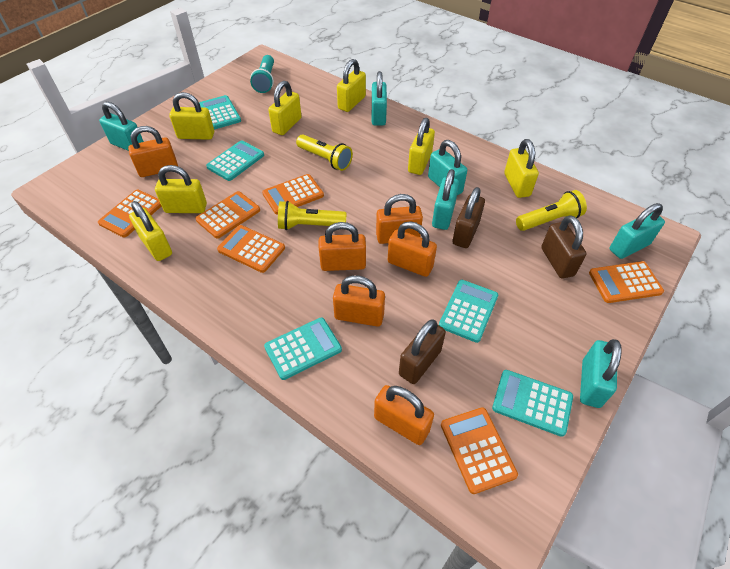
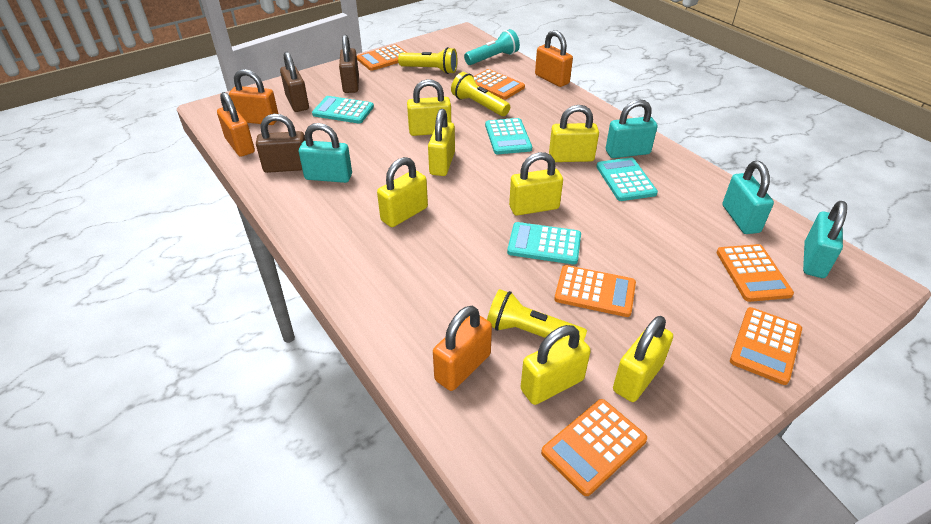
orange padlock: [128,126,178,177] [319,222,366,271] [333,275,385,327] [374,385,434,445] [376,194,423,244] [388,221,437,277] = 6 -> [217,92,255,157] [229,69,278,125] [433,306,492,391] [535,30,573,87] = 4
turquoise calculator: [199,95,241,130] [206,140,264,181] [264,318,342,380] [439,280,498,343] [492,370,573,437] = 5 -> [312,96,374,124] [485,118,532,154] [507,222,581,264] [596,157,658,201] = 4
turquoise padlock: [99,102,144,151] [372,71,387,126] [428,140,467,195] [432,169,459,230] [580,339,622,408] [610,203,665,259] = 6 -> [299,123,352,183] [606,99,657,158] [723,161,774,234] [803,201,847,278] = 4

